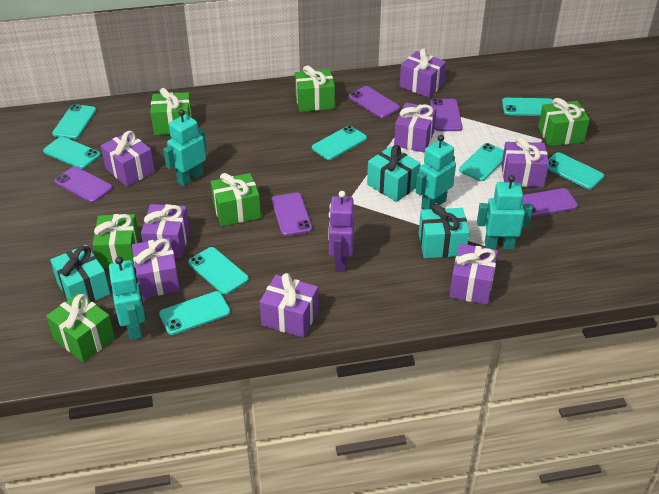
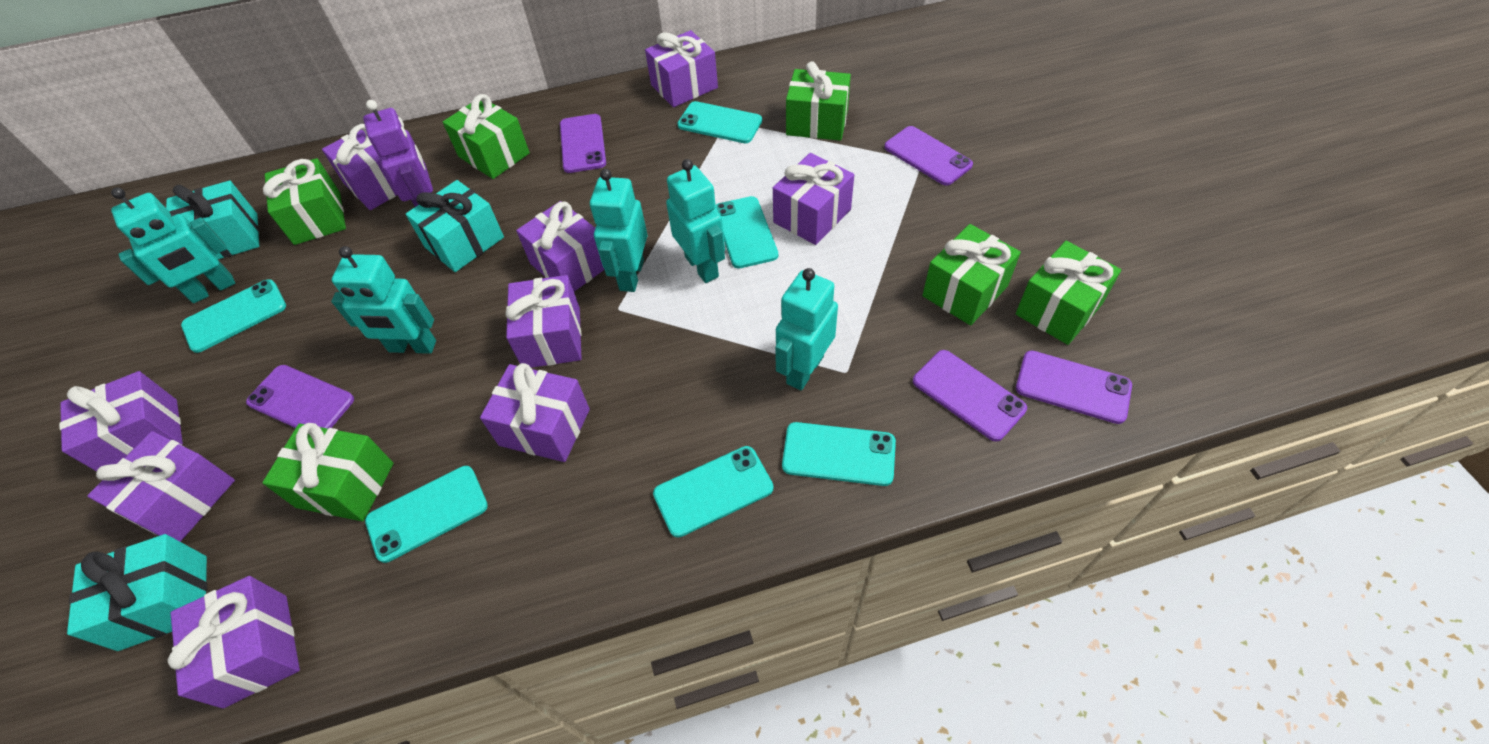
purple gift: [101,131,155,186] [132,238,180,298] [141,204,190,258] [260,273,319,338] [394,103,437,153] [400,48,446,98] [449,243,498,305] [501,137,549,187] = 8 -> [59,371,183,472] [87,431,235,542] [167,576,300,708] [322,124,397,210] [480,363,590,462] [505,275,581,368] [516,201,604,291] [645,30,718,107] [773,153,854,245] = 9
turquoise phone: [43,137,100,169] [52,104,96,139] [159,291,230,335] [188,247,249,295] [312,125,367,160] [459,143,504,181] [502,98,553,116] [548,152,604,189] = 8 -> [181,279,286,353] [365,466,488,563] [653,446,774,538] [677,101,762,143] [715,196,778,268] [782,422,896,486] = 6
turquoise robot: [109,257,145,340] [163,109,207,186] [416,135,456,210] [477,175,533,249] = 4 -> [111,188,235,303] [331,246,436,354] [590,169,647,292] [666,159,725,283] [775,268,838,390] = 5

